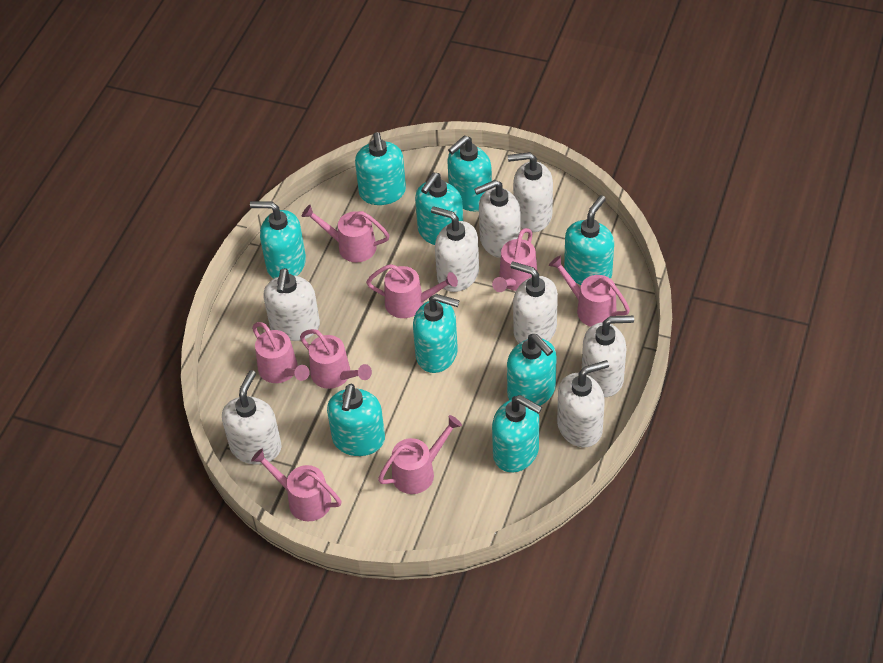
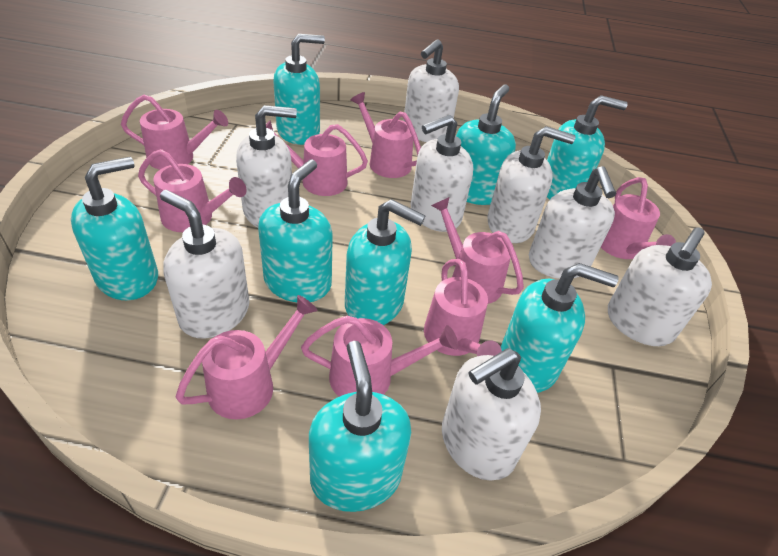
pink watering can: [251,449,341,521] [252,322,310,383] [300,329,372,389] [302,205,390,263] [366,264,458,318] [378,415,462,494] [492,228,537,292] [549,256,630,327] = 8 -> [121,95,228,170] [138,149,246,232] [175,295,318,420] [266,120,368,196] [301,316,458,397] [350,92,421,178] [424,259,502,356] [431,197,524,304] [601,177,676,259] = 9
turquoise soap dispenser: [250,201,306,279] [327,384,385,456] [355,132,406,205] [413,294,460,373] [415,172,463,245] [447,135,492,211] [492,395,542,473] [507,334,557,406] [564,195,614,285] = 9 -> [71,157,158,300] [258,159,333,302] [274,34,325,145] [309,341,411,512] [345,199,426,325] [456,84,516,205] [501,263,619,393] [547,95,628,200] = 8

